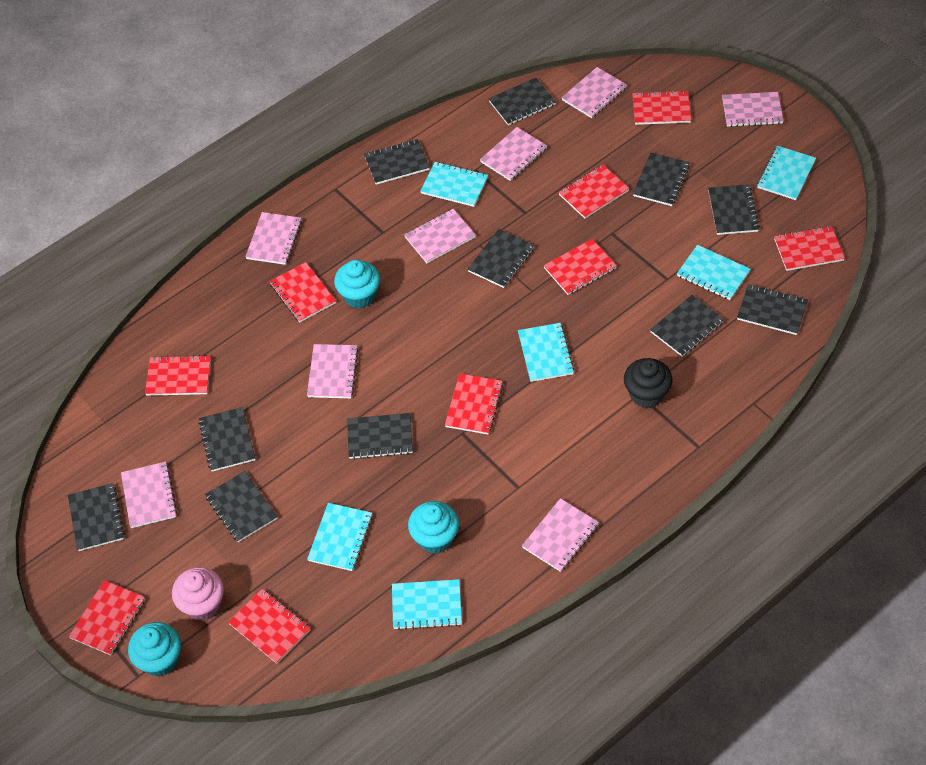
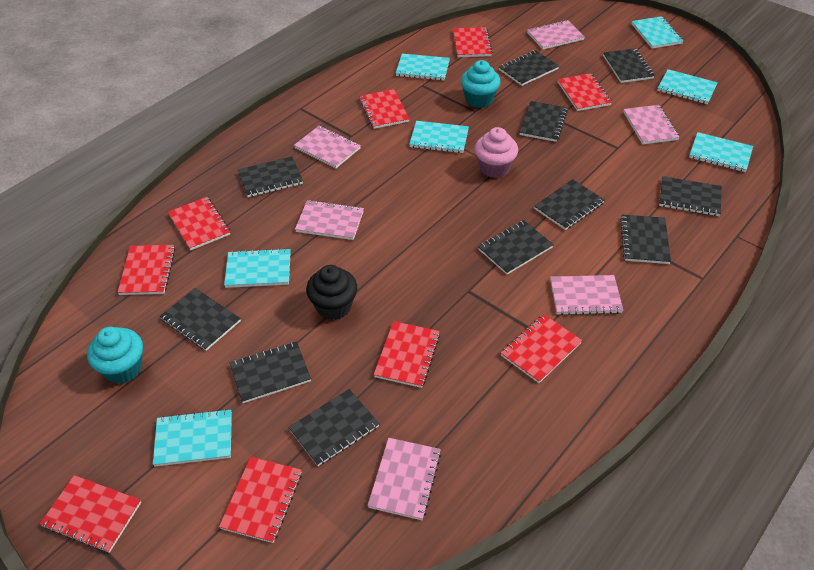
pink notebook: [121,461,177,528] [245,212,302,265] [307,344,358,398] [404,209,476,263] [480,127,547,181] [522,498,599,572] [562,67,627,118] [722,92,784,127] = 8 -> [294,126,361,168] [295,200,364,240] [368,438,441,520] [527,20,585,50] [550,275,623,315] [624,105,680,144] = 6
turquoise cupcake: [128,622,181,676] [334,260,380,308] [408,501,459,553] = 3 -> [87,327,143,384] [461,60,501,108] = 2
turquoise notebook: [307,503,373,571] [392,579,462,630] [420,162,488,207] [518,323,574,382] [677,245,751,300] [757,146,816,200] = 6 -> [153,409,232,466] [224,248,291,288] [396,54,450,80] [409,121,469,153] [632,16,683,49] [657,69,718,104] [689,132,753,172] = 7

